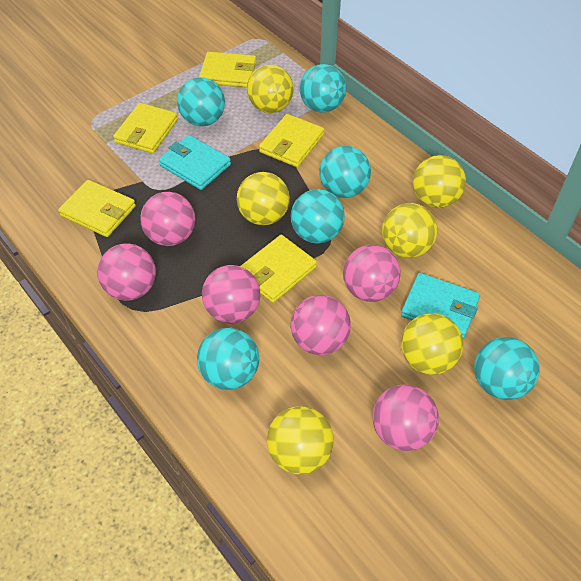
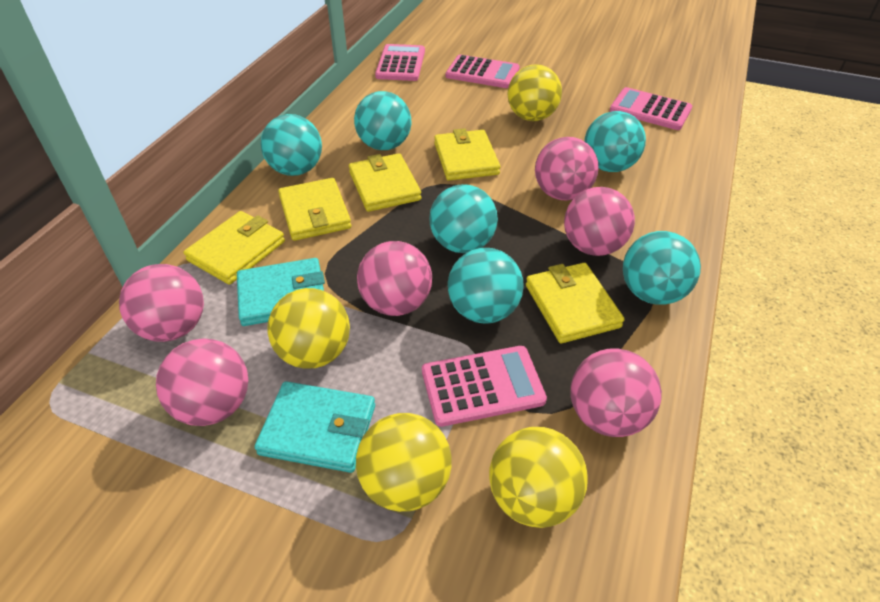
pink calculator: none = 0 -> [375,44,425,81] [422,346,547,427] [446,55,520,88] [610,87,692,130] = 4
yellow ball: [237,172,290,225] [247,65,294,113] [267,406,334,474] [382,203,438,258] [401,313,463,375] [413,155,466,208] = 6 -> [267,288,350,369] [356,413,452,512] [489,427,588,528] [508,64,562,121] = 4

